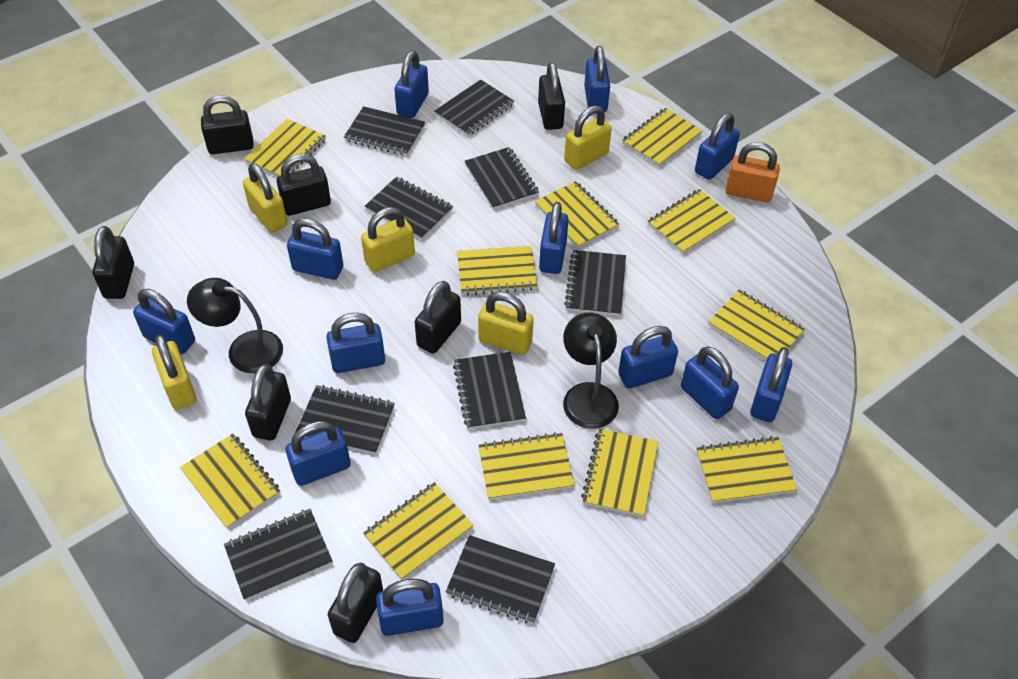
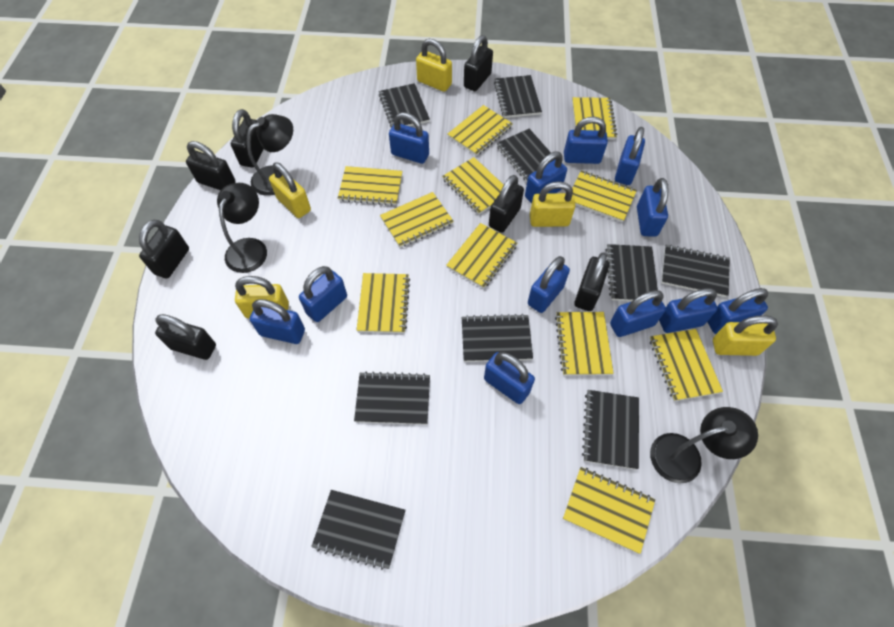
black lamp: [187,278,283,373] [563,312,619,429] = 2 -> [217,183,267,273] [247,114,293,196] [650,407,758,484] = 3
orange padlock: [725,142,780,202] = 1 -> none = 0

